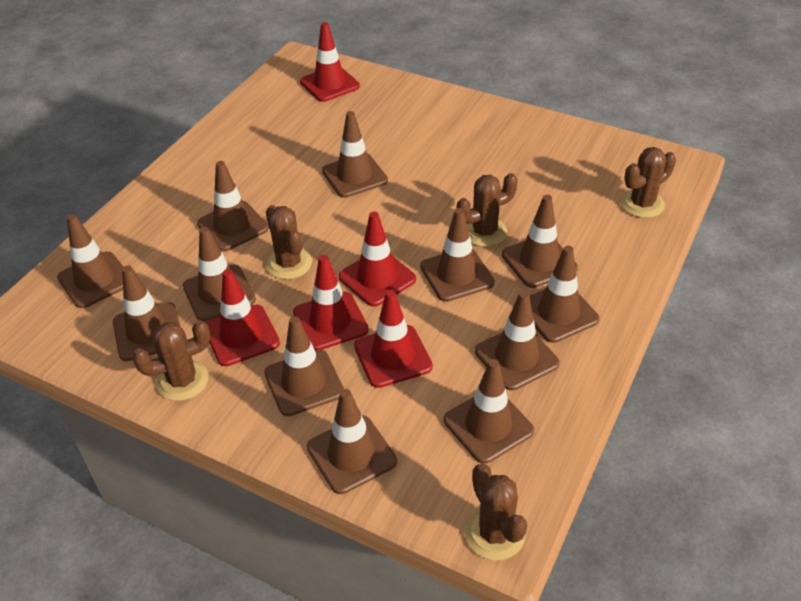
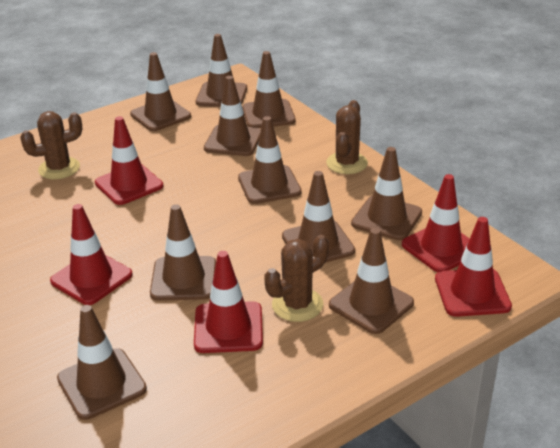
brown cactus: [132,320,211,401] [266,205,312,279] [456,173,518,247] [465,463,527,560] [620,147,676,218] = 5 -> [20,111,82,179] [264,235,329,322] [326,100,368,174] = 3
brown traffic cone: [57,214,123,308] [113,265,180,361] [183,227,256,321] [197,161,269,251] [264,316,344,416] [307,389,397,494] [322,111,388,198] [420,208,495,302] [444,359,534,464] [475,290,560,391] [502,195,578,288] [529,246,600,343] = 12 -> [57,305,147,420] [130,52,191,131] [150,204,216,301] [196,34,247,107] [204,76,261,156] [238,116,302,204] [242,51,296,128] [282,171,355,262] [329,228,414,334] [351,147,422,240] = 10

